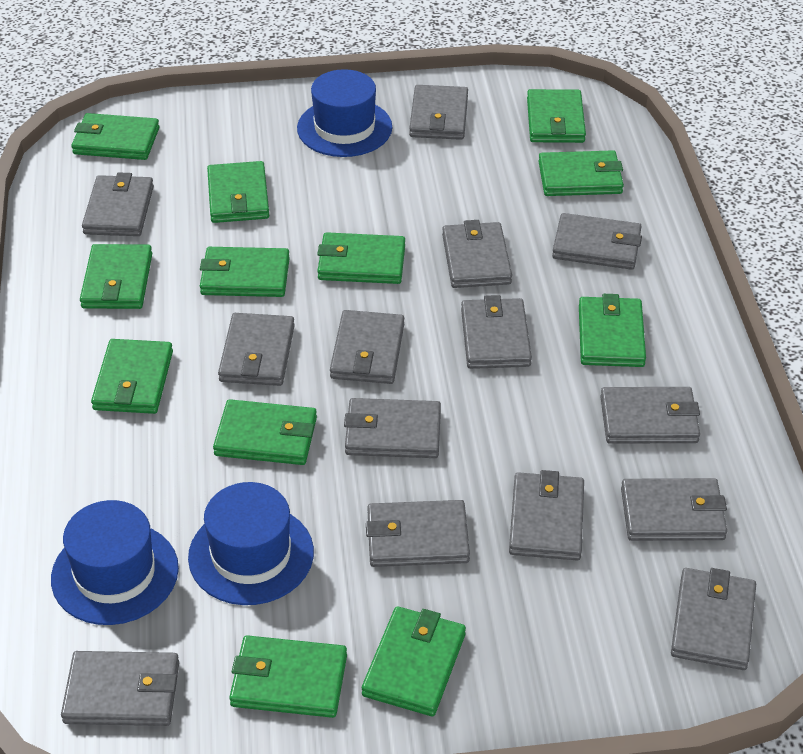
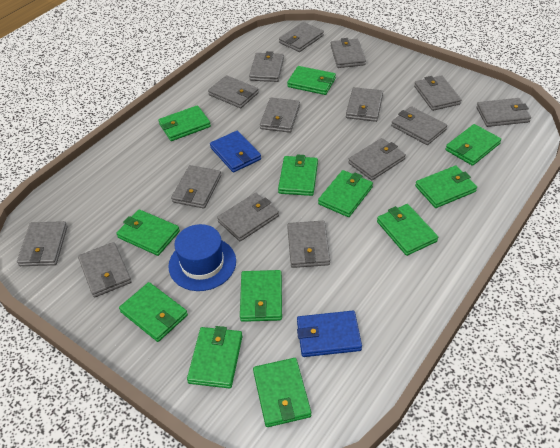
blue hat: [51,500,179,625] [188,482,314,605] [297,69,392,157] = 3 -> [168,224,236,291] = 1
blue wallet: none = 0 -> [210,131,261,173] [297,311,362,357] = 2
grey wallet: [61,651,179,726] [82,172,154,236] [218,313,295,386] [330,310,404,384] [344,398,441,458] [366,500,470,567] [409,85,468,140] [442,220,512,288] [461,295,532,369] [509,470,584,561] [552,213,642,270] [600,387,700,444] [621,478,727,541] [671,568,756,670] = 14 -> [17,221,67,266] [78,242,131,298] [171,165,221,209] [208,75,259,108] [217,193,279,241] [249,51,284,82] [260,98,300,133] [279,22,324,52] [287,221,330,268] [331,38,366,68] [346,87,383,122] [348,138,406,180] [391,106,447,145] [414,75,461,111] [476,98,531,127] = 15

